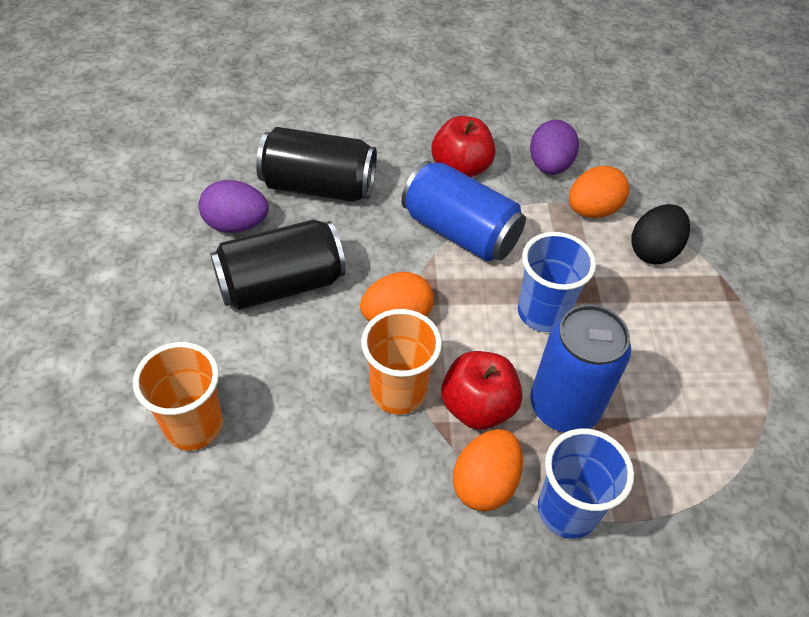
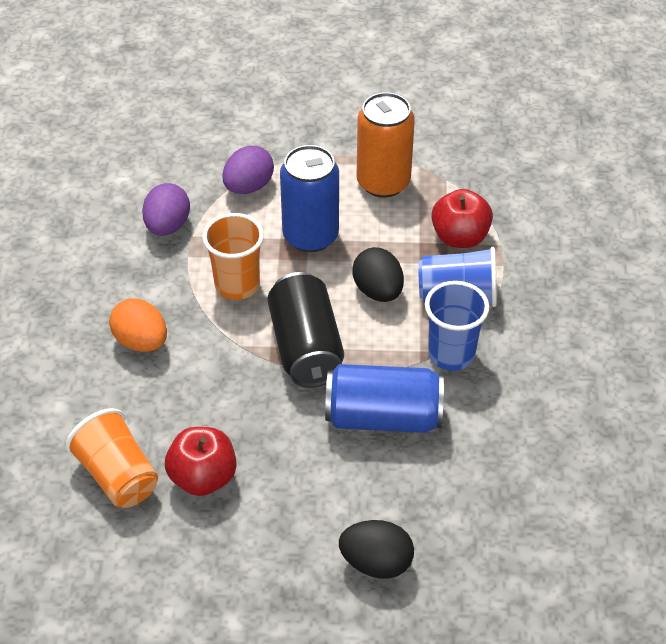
black can: [210,219,346,310] [256,127,377,202] = 2 -> [268,272,344,388] = 1
black egg: [631,204,690,264] = 1 -> [339,520,414,579] [352,247,404,302] = 2
orange can: none = 0 -> [357,92,415,198] = 1
orange egg: [360,272,434,322] [453,429,523,511] [569,166,629,218] = 3 -> [109,298,167,352] = 1

